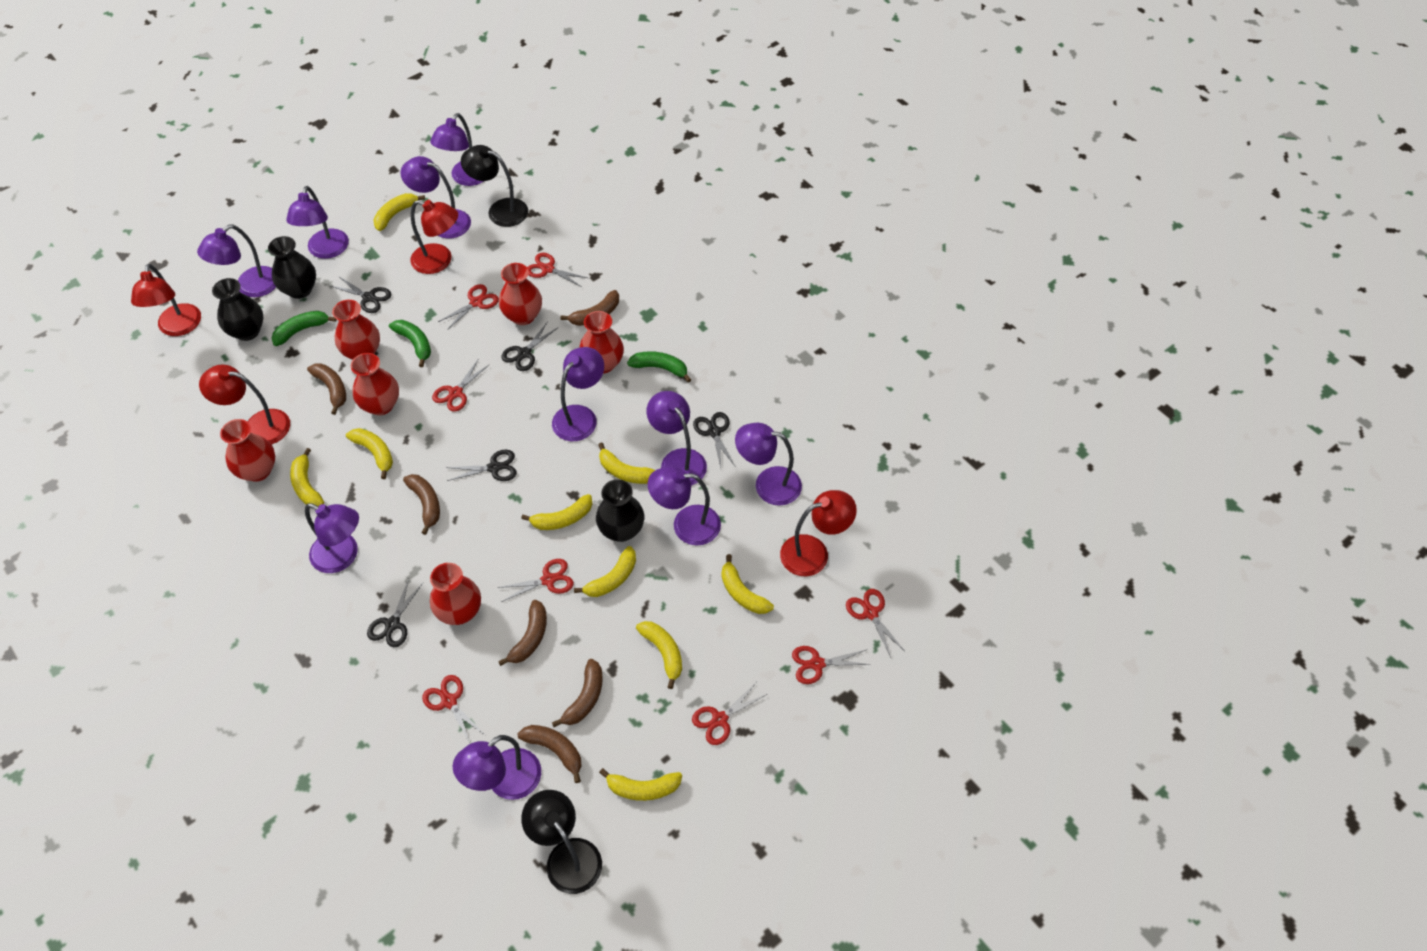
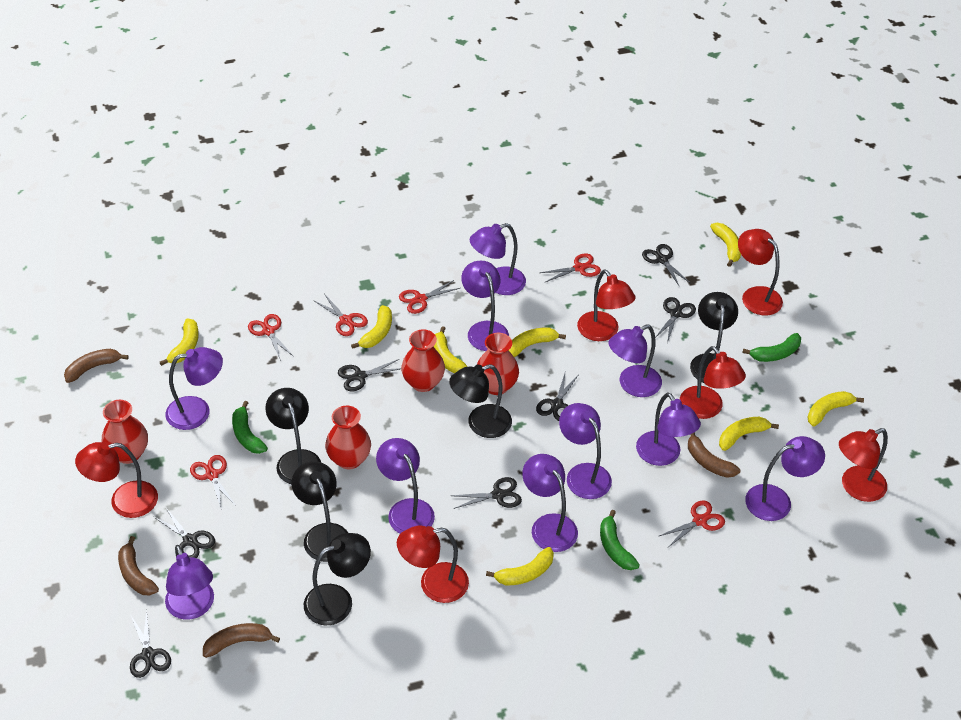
black lamp: [461,145,528,227] [521,790,602,894] = 2 -> [265,388,321,484] [292,461,348,562] [304,533,371,625] [449,364,512,438] [690,292,738,383] = 5
black scissors: [331,277,391,313] [367,578,423,647] [446,449,517,481] [501,321,559,371] [693,412,736,468] = 5 -> [130,610,171,678] [154,508,215,558] [338,359,401,391] [451,477,522,509] [536,374,578,421] [642,244,690,287] [655,297,696,343] = 7
black vase: [212,278,263,341] [268,236,316,299] [596,479,644,542] = 3 -> none = 0
brown banana: [307,363,346,415] [403,474,440,535] [498,600,547,666] [517,725,582,783] [552,659,603,727] [560,290,619,326] = 6 -> [64,349,129,383] [118,536,159,595] [203,623,280,658] [688,432,740,478] = 4
red lamp: [131,264,201,336] [199,365,290,445] [410,200,458,274] [780,490,857,576] = 4 -> [75,442,158,518] [397,526,469,603] [577,270,636,341] [680,346,746,419] [738,229,783,315] [839,428,888,502] = 6
red scissors: [422,675,485,743] [432,360,490,412] [438,284,499,330] [497,559,574,602] [527,253,588,287] [692,683,767,745] [792,646,871,684] [846,589,905,658] = 8 -> [190,455,236,511] [248,314,294,361] [314,295,368,336] [399,280,460,314] [540,254,601,283] [659,500,725,547] = 6
red vase: [220,419,275,482] [332,300,380,360] [351,353,399,415] [430,563,481,625] [499,263,542,325] [579,311,624,373] = 6 -> [102,400,148,464] [325,406,371,470] [401,329,445,392] [477,333,519,395] = 4
yellow banana: [290,448,324,506] [346,428,393,479] [373,193,425,231] [521,494,593,530] [574,546,636,597] [598,442,655,484] [599,768,682,801] [636,621,682,689] [721,554,774,614] = 9 -> [160,318,199,366] [351,305,392,349] [433,326,468,373] [486,547,554,585] [509,327,566,357] [710,223,741,267] [719,417,779,451] [808,391,864,427] = 8

